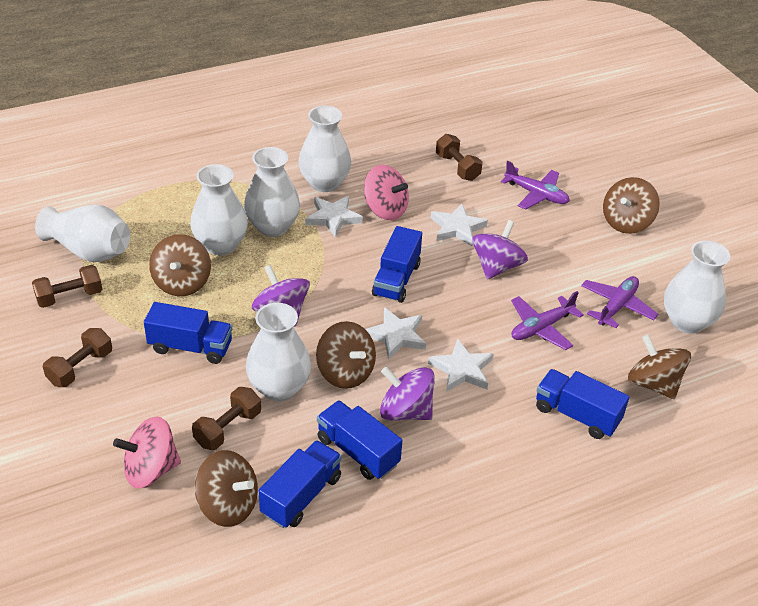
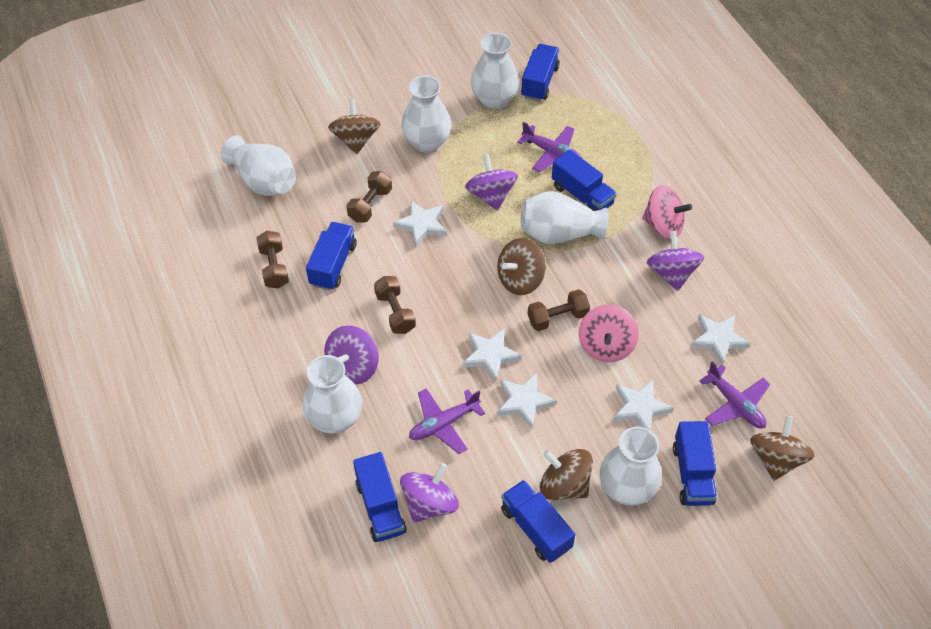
blue truck: [144,302,232,364] [258,440,342,528] [317,400,403,480] [372,226,422,303] [536,369,629,439] = 5 -> [306,222,357,290] [353,452,407,542] [501,480,576,563] [521,44,560,101] [552,150,617,211] [673,421,717,506] = 6
brown spinning top: [149,234,211,296] [195,450,258,527] [316,321,376,389] [603,177,660,234] [628,334,691,399] = 5 -> [328,99,380,154] [497,238,546,295] [540,449,593,500] [750,416,814,481] = 4
purple spinning top: [252,264,310,327] [380,367,435,421] [472,220,528,280] = 3 -> [324,325,379,384] [400,463,459,523] [465,154,518,211] [646,231,704,291] = 4
white star: [305,196,363,238] [366,307,426,360] [428,338,494,392] [430,204,488,246] = 4 -> [393,200,447,248] [463,328,522,382] [497,373,557,429] [613,379,674,430] [690,314,751,365] = 5

